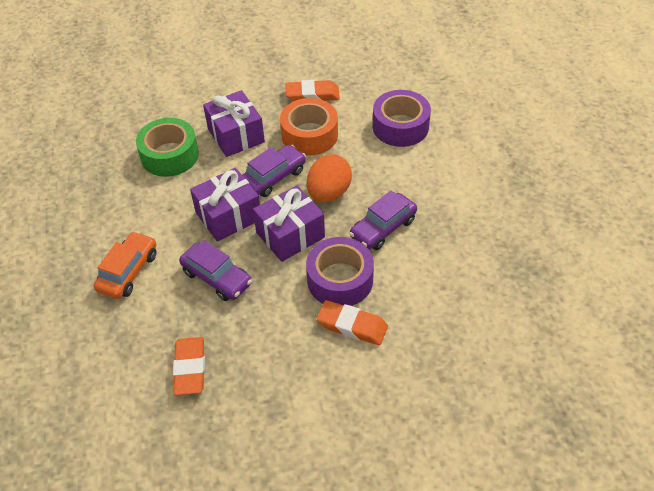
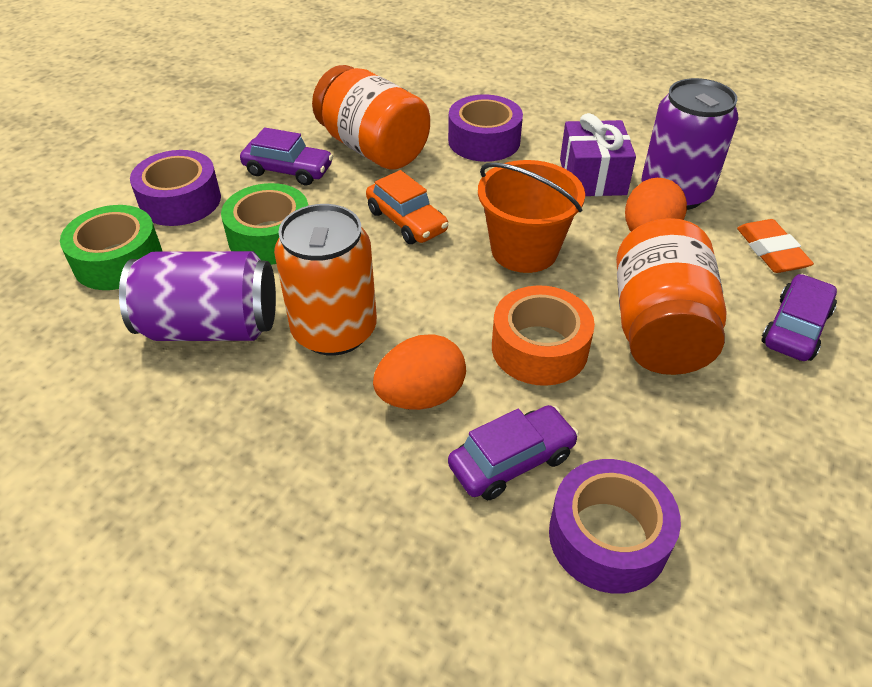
green tape: [136,118,199,177] = 1 -> [60,205,163,290] [221,183,308,265] = 2
orange bucket: none = 0 -> [478,160,585,273] = 1
orange can: none = 0 -> [274,204,377,356] = 1
orange egg: [307,154,352,203] = 1 -> [373,334,466,410] [625,178,687,231] = 2
orange eraser: [173,337,205,395] [286,80,340,101] [317,300,388,345] = 3 -> [737,219,814,273] = 1
orange jar: none = 0 -> [312,65,430,169] [616,218,727,375] = 2
purple can: none = 0 -> [119,251,276,341] [641,78,738,210] = 2
purple gift: [190,168,260,242] [203,90,265,157] [253,185,325,262] = 3 -> [560,113,636,196] = 1
purple tape: [306,237,374,306] [373,90,431,147] = 2 -> [130,150,221,226] [448,94,523,162] [549,459,681,594] = 3

